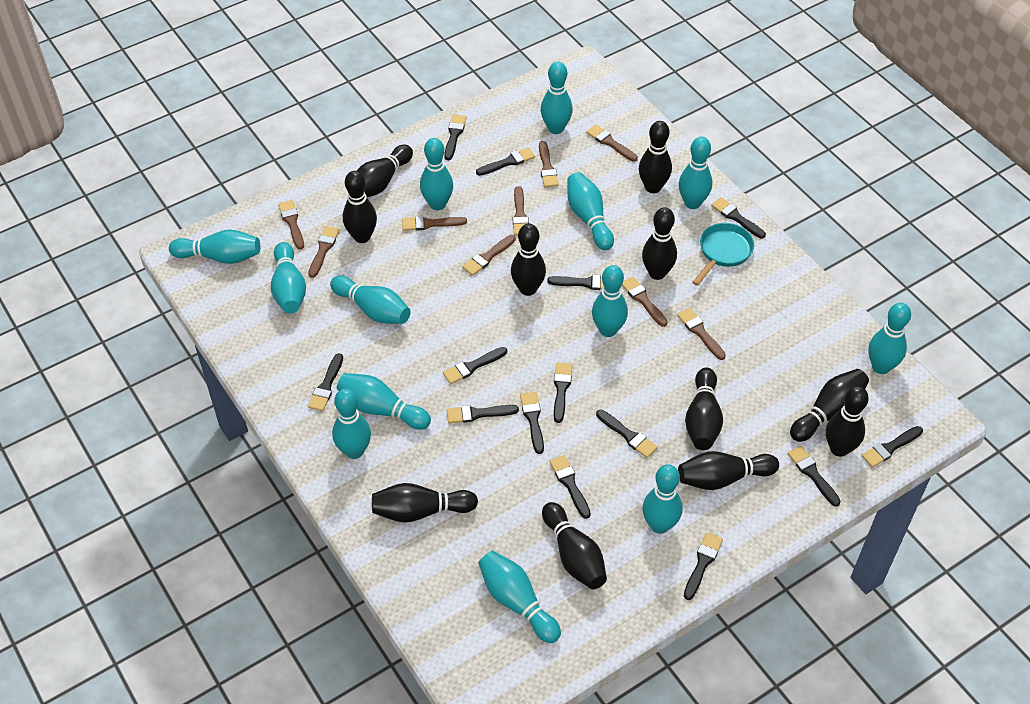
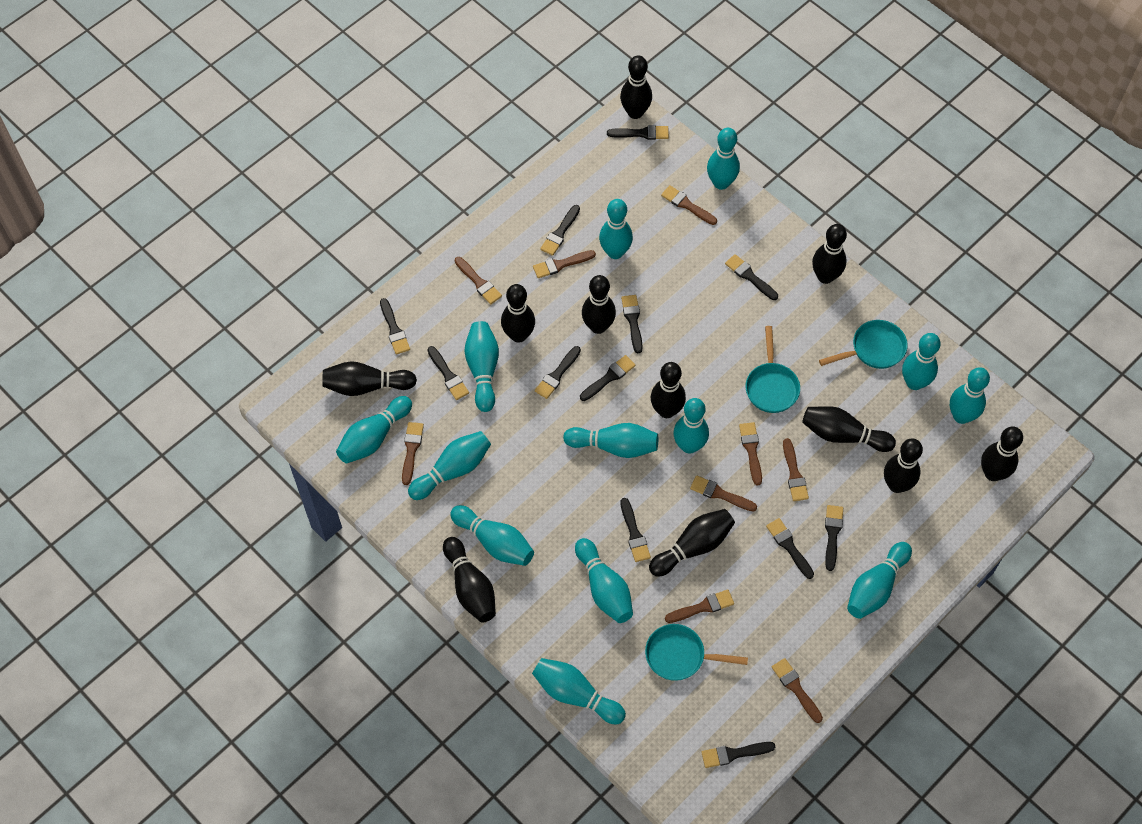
black brush: [308,353,343,411] [443,347,507,384] [444,114,467,160] [447,405,519,424] [476,147,535,176] [520,392,544,454] [547,275,604,290] [550,455,591,519] [554,363,573,423] [596,410,658,458] [684,532,723,600] [711,197,766,239] [788,446,841,507] [861,426,923,468] = 14 -> [380,298,410,355] [427,346,469,400] [535,346,581,399] [540,205,580,256] [580,355,635,401] [607,125,669,140] [620,498,651,562] [621,295,643,353] [701,742,775,768] [725,254,778,300] [766,518,814,579] [825,505,843,571] = 12
turquoise pan: [692,223,754,286] = 1 -> [645,624,748,681] [745,326,800,413] [819,320,908,369] = 3

